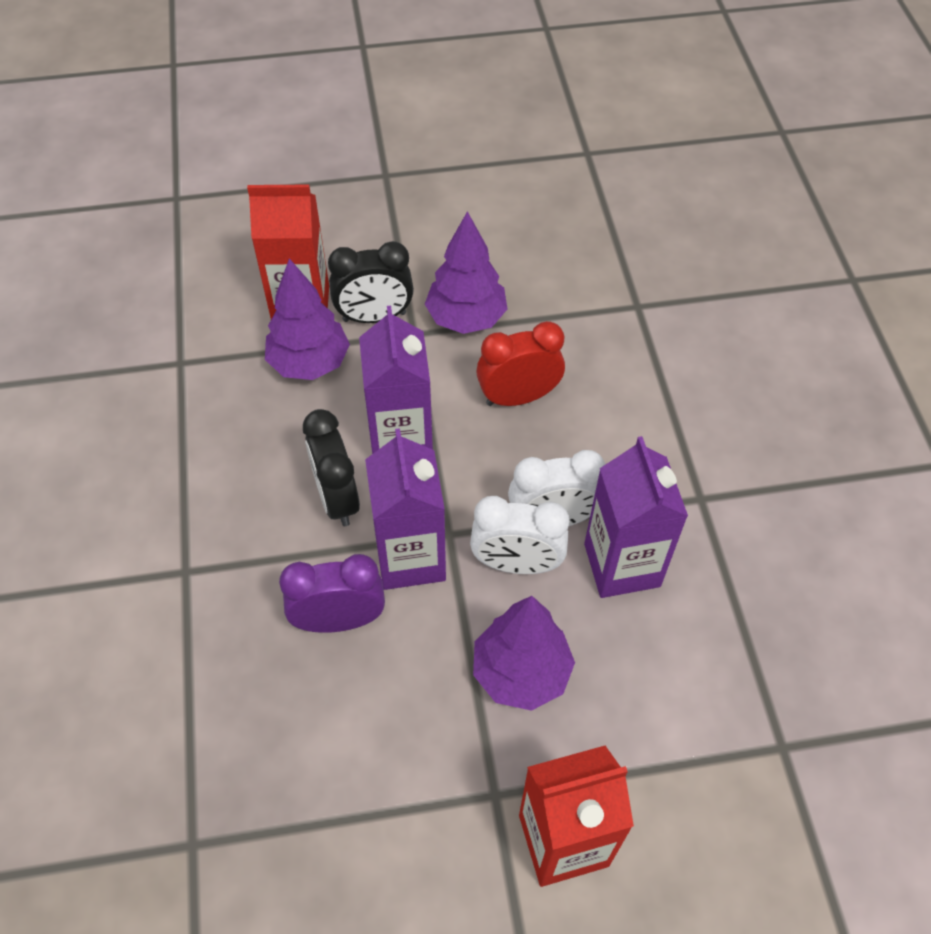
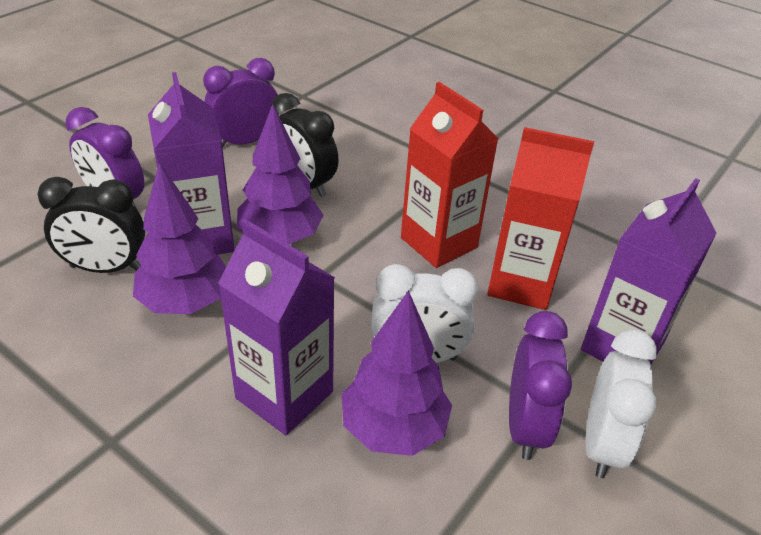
purple clock: [279,554,385,633] = 1 -> [65,107,144,209] [203,58,279,148] [509,311,572,460] = 3
red clock: [476,321,565,406] = 1 -> none = 0

